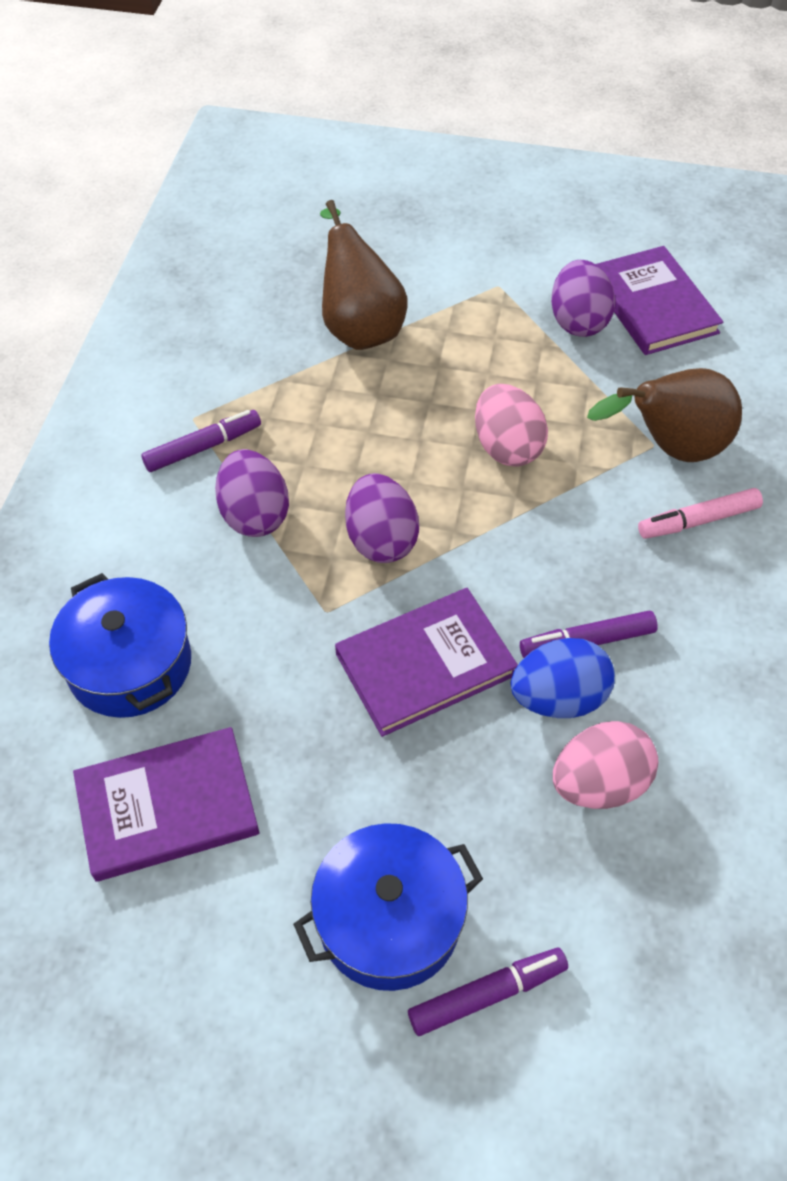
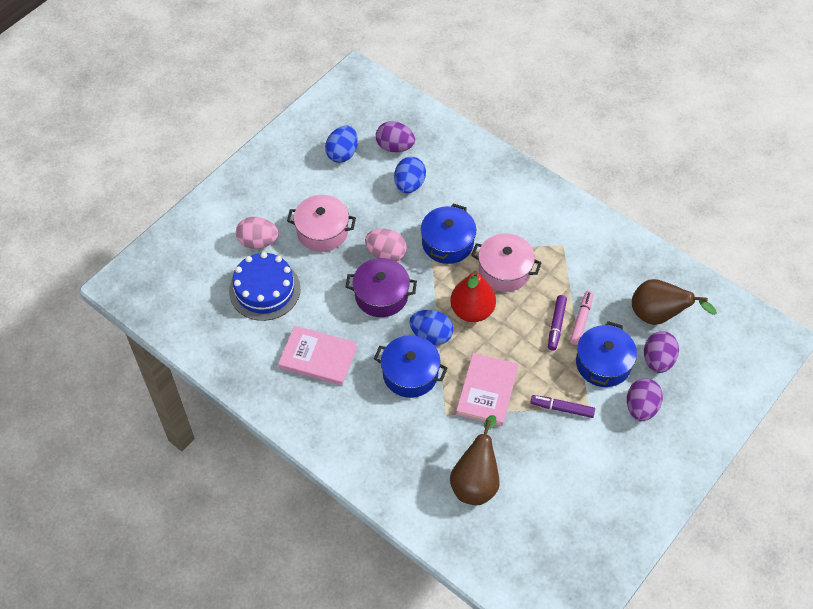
blue cake: none = 0 -> [229,252,301,321] = 1
blue egg: [511,638,615,718] = 1 -> [325,125,358,163] [394,157,426,193] [409,310,453,345] = 3
blue pot: [49,573,191,718] [293,823,483,991] = 2 -> [374,335,448,398] [421,203,476,264] [576,321,637,387] = 3
pink book: none = 0 -> [278,326,357,385] [456,353,518,426] = 2
pink pot: none = 0 -> [287,195,356,252] [471,233,542,292] = 2
purple book: [73,727,260,882] [335,588,518,737] [595,246,723,355] = 3 -> none = 0
purple marker: [141,410,261,472] [408,948,568,1036] [520,611,658,658] = 3 -> [530,395,595,418] [548,295,567,351] = 2
purple pot: none = 0 -> [346,258,417,317] = 1
red pear: none = 0 -> [450,270,496,322] = 1

